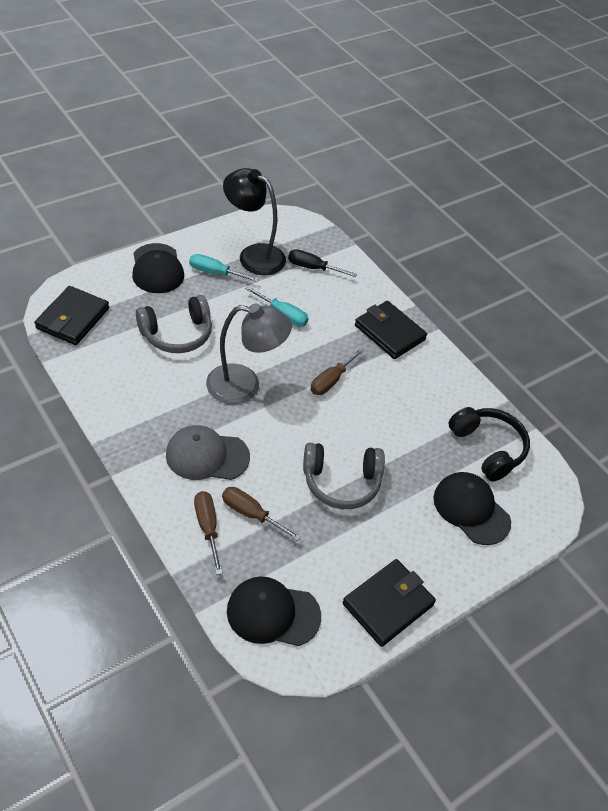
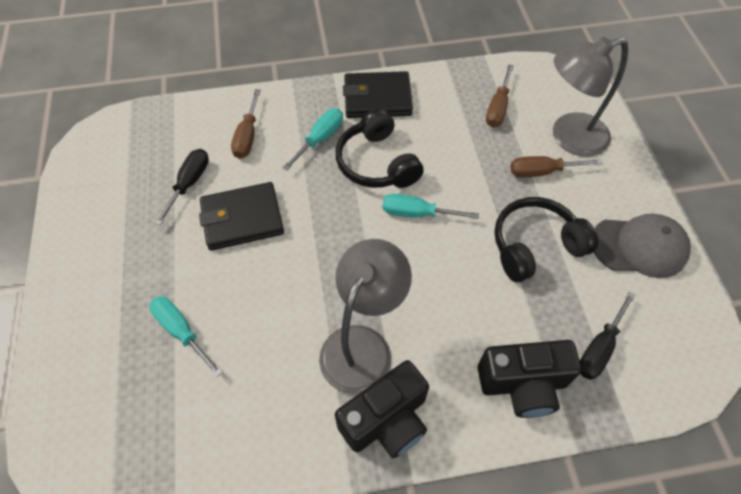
black camera: none = 0 -> [335,360,429,458] [478,340,582,418] = 2
black cap: [132,243,184,293] [227,576,321,646] [433,472,511,545] = 3 -> none = 0
black headphones: [448,407,530,481] = 1 -> [336,108,424,188] [494,197,598,282] = 2
black lamp: [223,168,286,275] = 1 -> none = 0
black screwdriver: [288,249,357,277] = 1 -> [155,149,209,225] [580,291,636,380] = 2
black wallet: [35,286,109,345] [342,559,436,647] [355,301,427,359] = 3 -> [199,182,284,251] [343,71,413,118] = 2
grey headphones: [136,295,212,353] [303,443,385,509] = 2 -> none = 0
grey lamp: [206,303,292,404] = 1 -> [319,239,412,394] [553,37,628,157] = 2
turquoise screwdriver: [189,254,259,282] [245,286,309,327] = 2 -> [149,296,223,377] [282,109,343,170] [383,194,479,219] = 3

